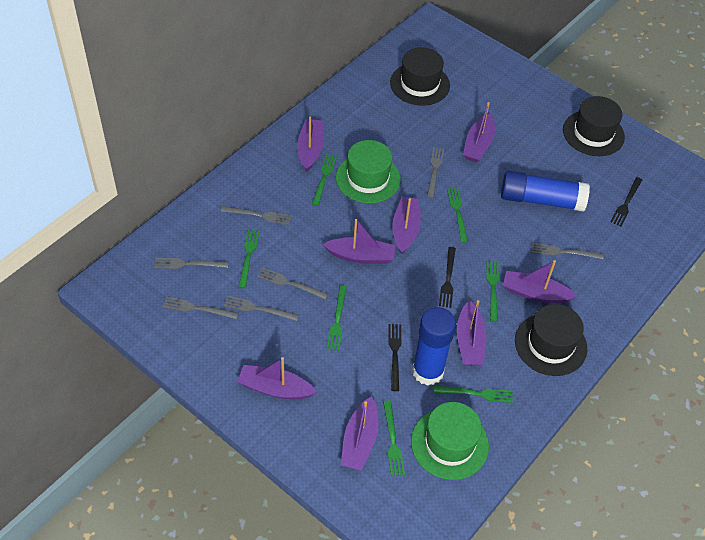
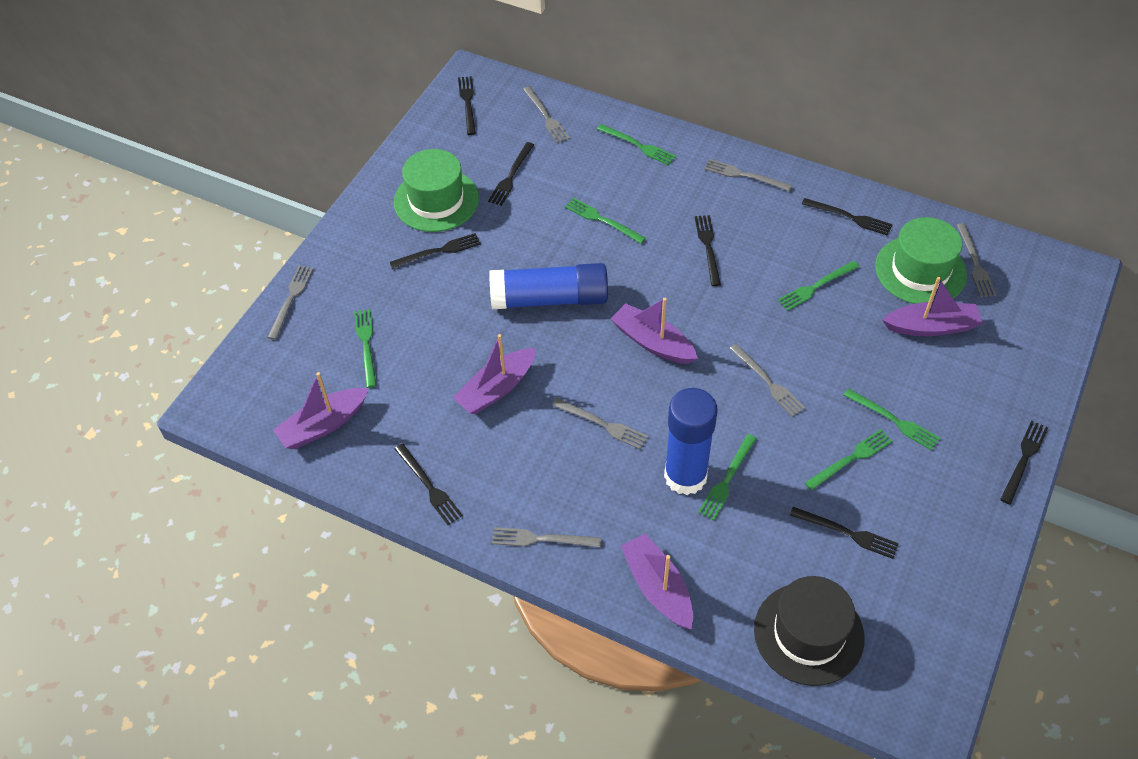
black fork: [388,324,401,391] [439,247,456,308] [611,177,642,226] = 3 -> [390,233,481,269] [395,444,463,525] [458,76,476,135] [488,142,534,206] [695,215,721,286] [790,507,899,559] [802,198,893,236] [1000,421,1048,505] = 8
black hat: [390,47,450,106] [515,304,587,376] [563,96,625,156] = 3 -> [754,576,865,686] = 1
purple boat: [237,357,317,399] [297,116,324,171] [323,219,395,264] [341,396,378,471] [392,196,421,254] [457,300,486,365] [463,102,495,162] [503,260,577,303] = 8 -> [273,372,369,449] [453,334,536,414] [611,298,698,364] [621,534,693,630] [882,277,983,336] = 5

